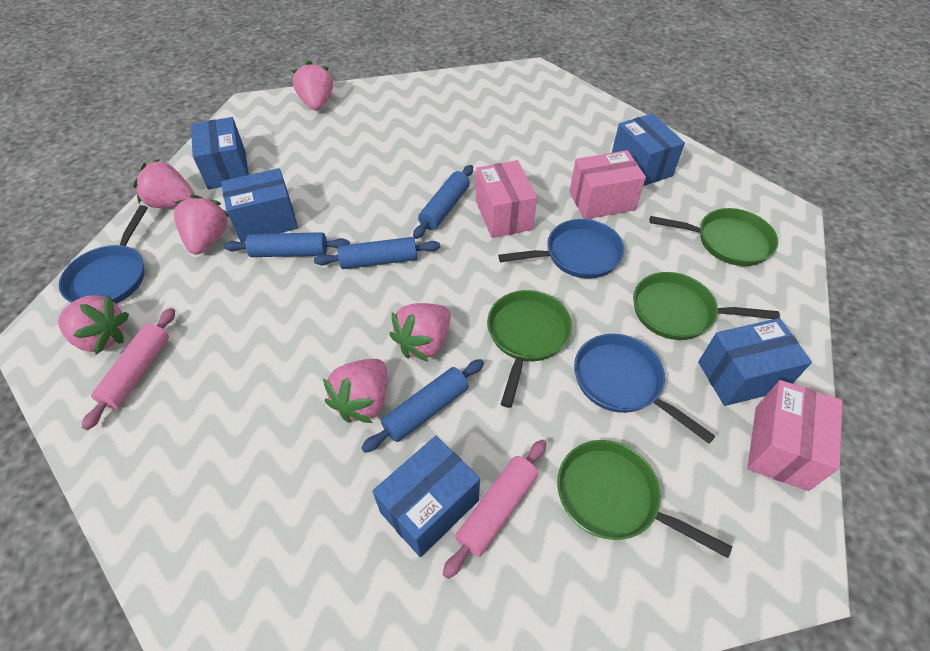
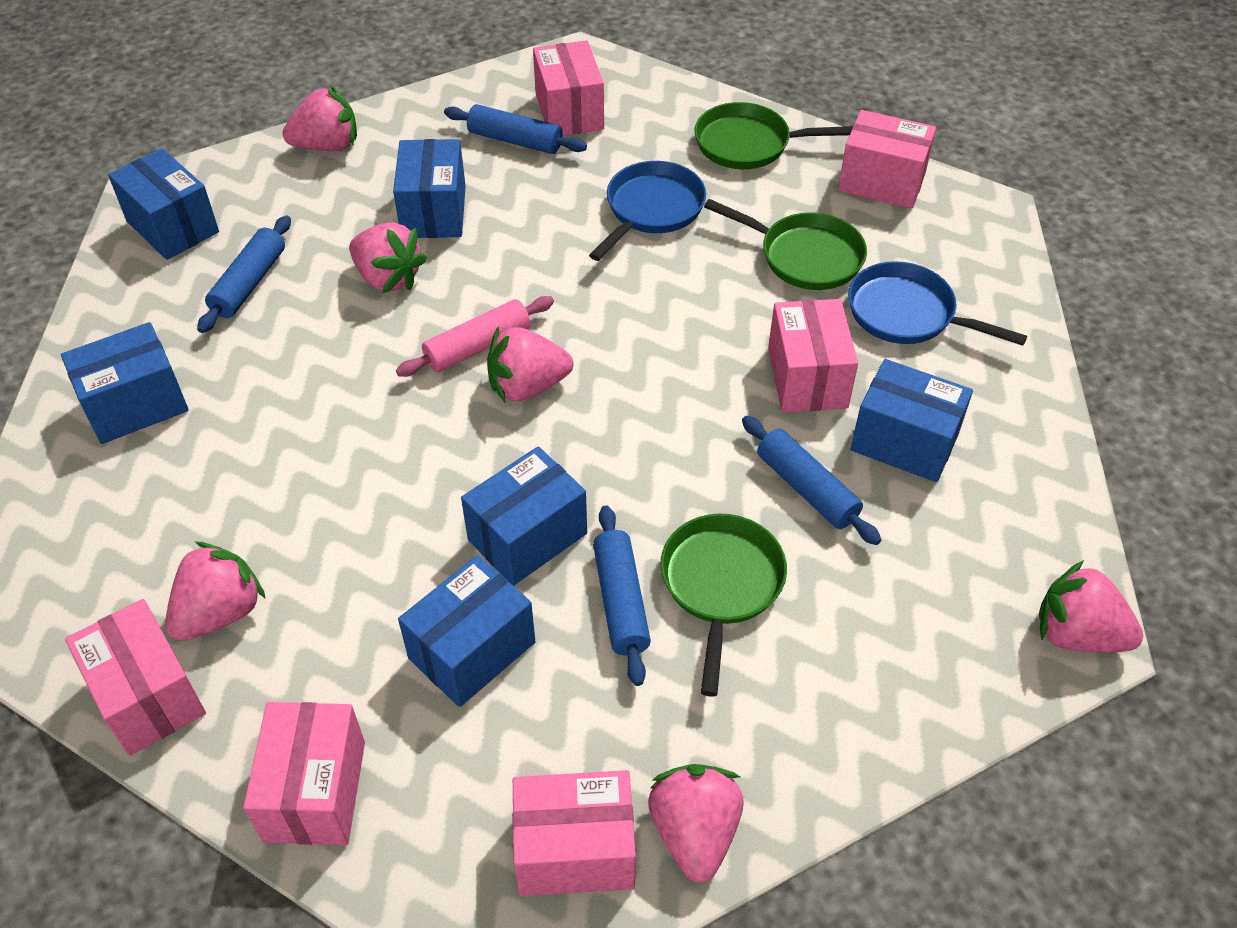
blue box: [191,117,249,189] [221,168,298,243] [372,436,480,557] [612,113,685,186] [698,318,812,406] = 5 -> [61,322,189,444] [108,148,219,260] [393,139,466,238] [398,555,535,707] [461,446,587,586] [851,359,973,482] = 6
blue pan: [59,205,148,304] [498,219,624,279] [574,334,715,444] = 3 -> [589,161,706,261] [848,261,1027,346] = 2
green pan: [487,290,572,408] [557,440,732,558] [633,272,780,340] [649,208,778,266] = 4 -> [660,514,787,697] [694,102,853,169] [704,199,867,290] = 3
pink box: [476,160,537,238] [569,150,646,219] [747,380,842,491] = 3 -> [65,599,206,756] [243,702,365,845] [512,770,636,896] [533,40,604,136] [768,299,858,413] [838,110,936,209] = 6
pink rolling pin: [82,308,175,430] [443,440,546,579] = 2 -> [396,296,554,377] = 1

